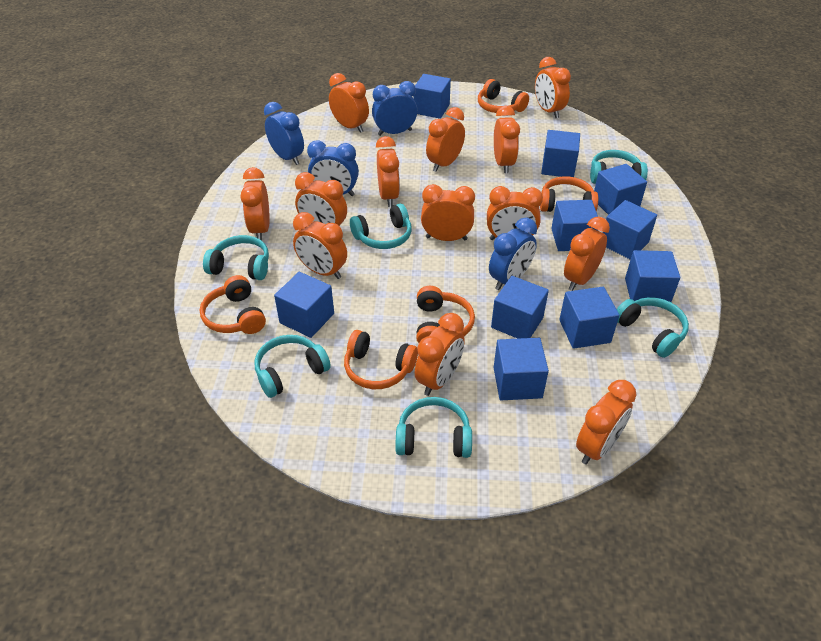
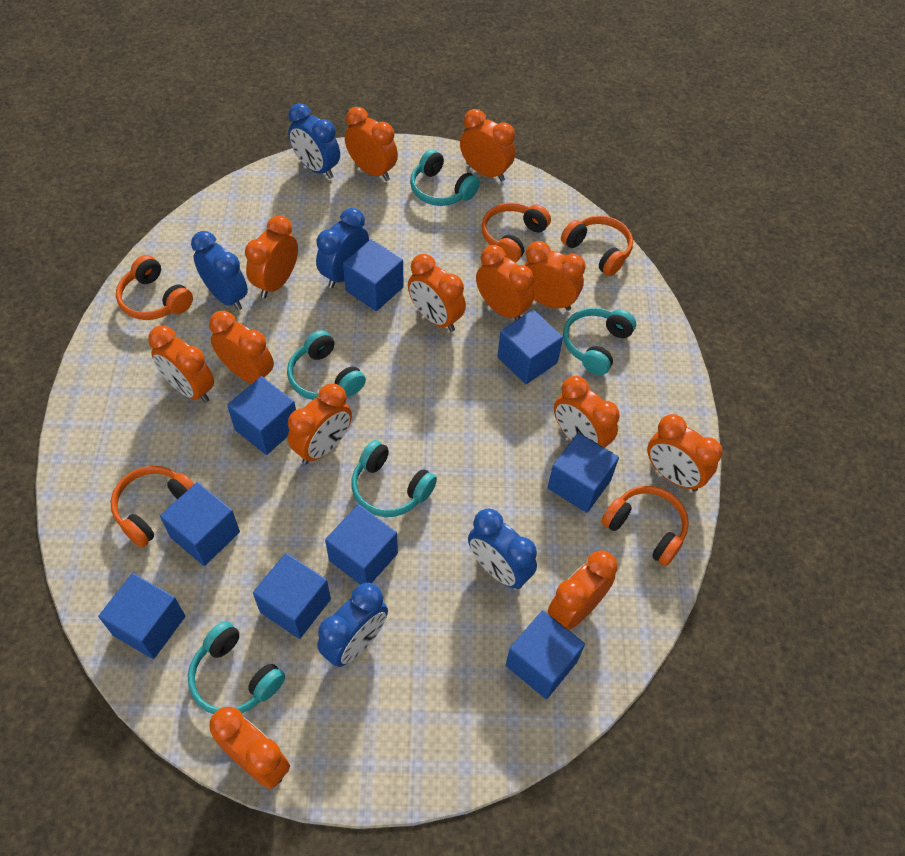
blue clock: [264,102,304,165] [307,140,359,196] [372,81,417,136] [489,217,537,290] = 4 -> [191,231,248,311] [288,103,340,179] [316,208,369,288] [317,583,388,667] [468,508,537,589] = 5
blue cube: [274,272,334,338] [414,74,451,119] [491,276,549,339] [494,338,549,400] [541,130,580,177] [551,200,598,251] [559,287,619,349] [594,164,647,215] [603,200,657,260] [625,250,680,302] = 10 -> [98,573,185,659] [160,482,240,566] [227,376,296,455] [253,553,331,639] [325,504,398,585] [343,239,404,311] [497,310,563,384] [506,610,585,699] [547,433,619,513] = 9
turquoise headphones: [203,235,269,280] [254,335,331,398] [350,204,412,249] [396,397,472,458] [590,150,648,184] [617,297,689,358] = 6 -> [188,621,285,714] [287,330,366,400] [351,440,437,517] [410,149,480,206] [563,308,636,375] = 5

